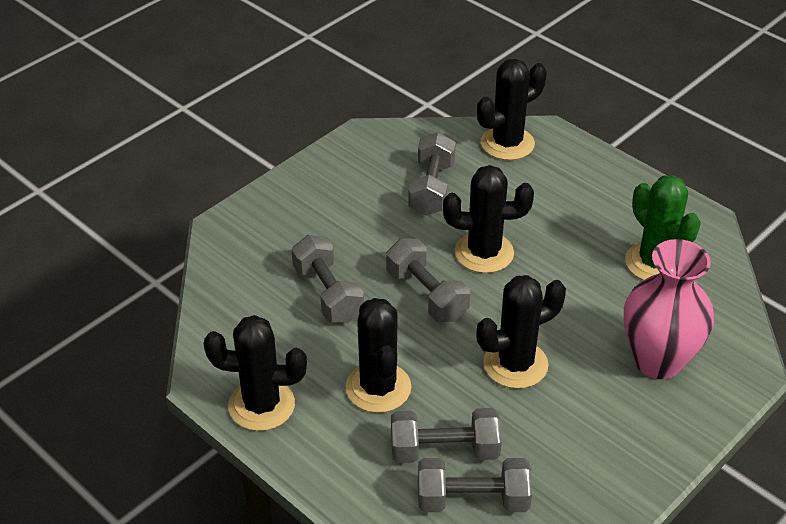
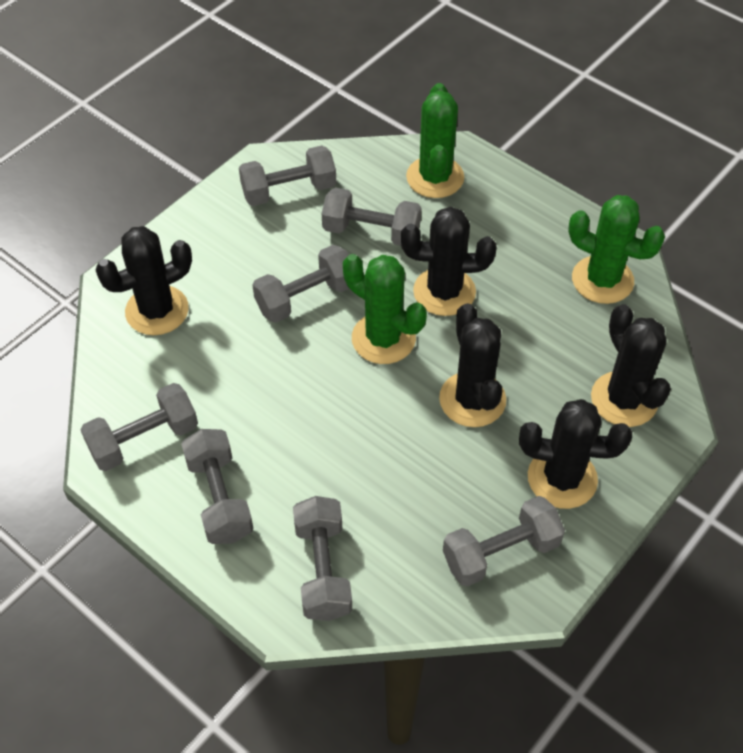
green cactus: [625,175,701,280] = 1 -> [343,254,427,364] [406,83,464,198] [568,195,665,304] = 3
grey dumbbell: [291,235,364,323] [386,238,470,322] [391,408,502,463] [408,132,456,216] [418,458,532,512] = 5 -> [80,383,198,471] [181,429,253,544] [239,145,336,206] [252,245,350,323] [293,496,352,621] [322,187,421,246] [443,496,565,587] = 7
pink vase: [624,239,714,379] = 1 -> none = 0

